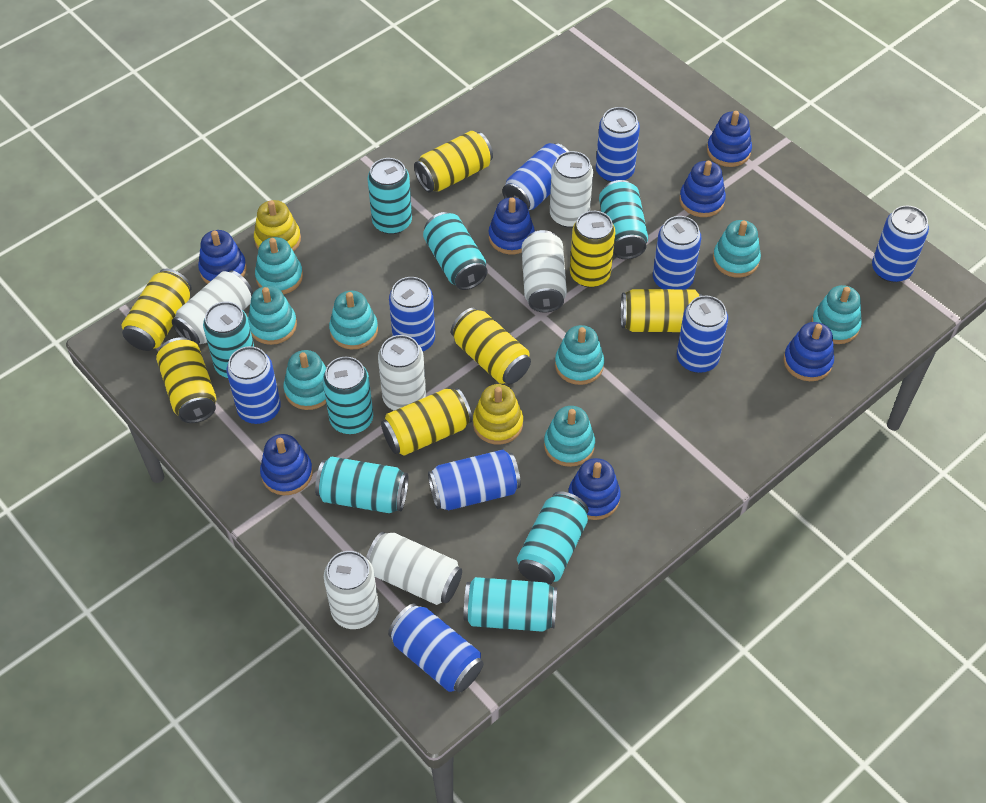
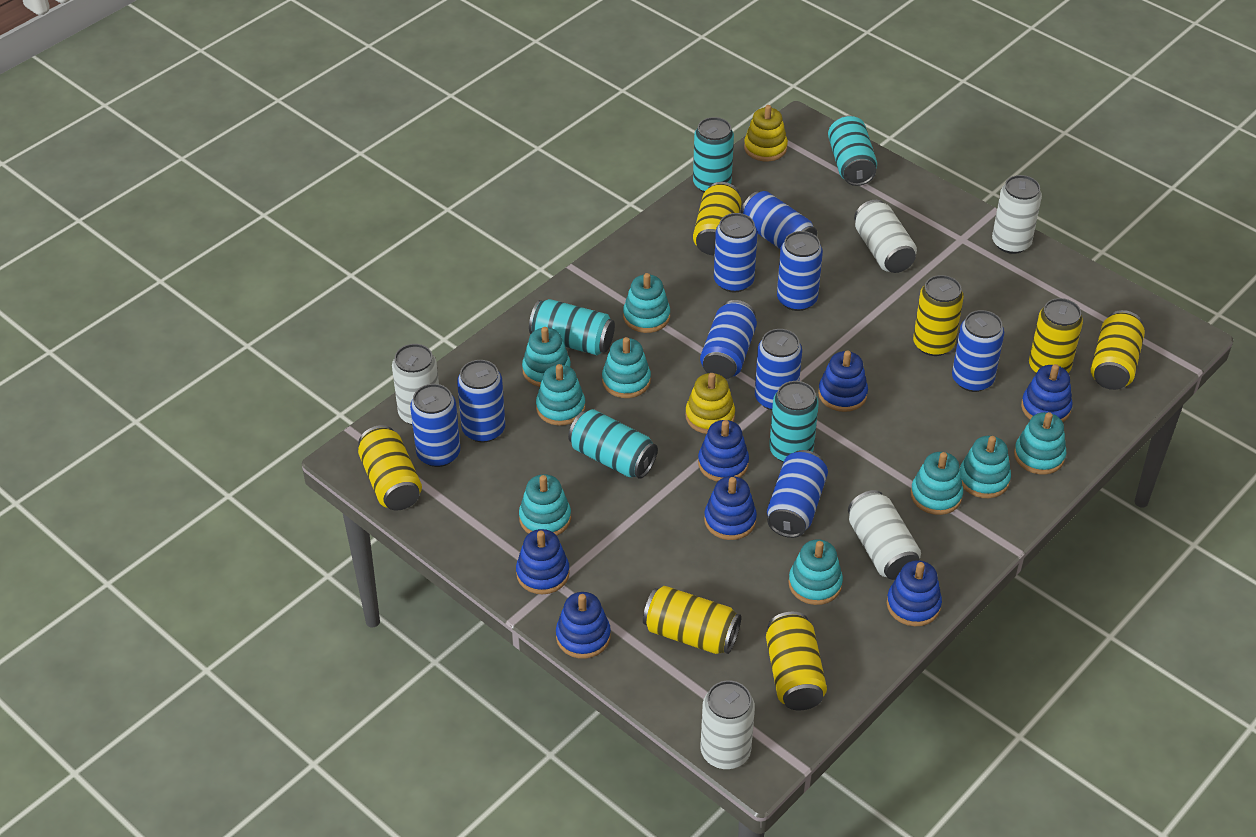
turquoise can: [203,302,254,378] [315,456,408,513] [323,357,373,434] [368,158,412,234] [423,212,487,290] [464,577,557,632] [517,491,589,585] [599,180,648,259] = 8 -> [529,299,615,355] [568,409,658,479] [693,117,734,192] [769,381,819,462] [828,115,877,186] = 5
turquoise stacking toy: [248,286,297,345] [255,237,303,295] [284,350,326,410] [329,291,378,349] [544,406,595,467] [555,325,604,385] [713,220,761,278] [812,285,862,344] = 8 -> [519,474,571,535] [522,327,571,387] [536,364,585,426] [602,337,651,398] [623,273,670,333] [788,539,843,605] [911,452,963,515] [960,436,1011,498] [1014,412,1066,475] = 9
white can: [172,270,253,345] [324,551,379,629] [366,532,462,605] [378,335,426,410] [522,230,567,312] [550,151,593,228] = 6 -> [392,344,439,425] [701,681,755,769] [848,490,921,580] [854,200,917,273] [992,175,1042,254] = 5

